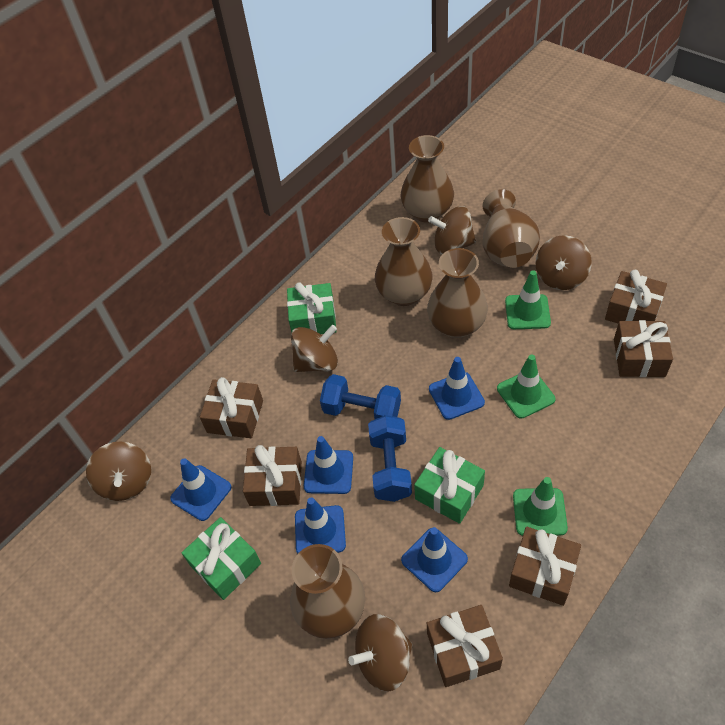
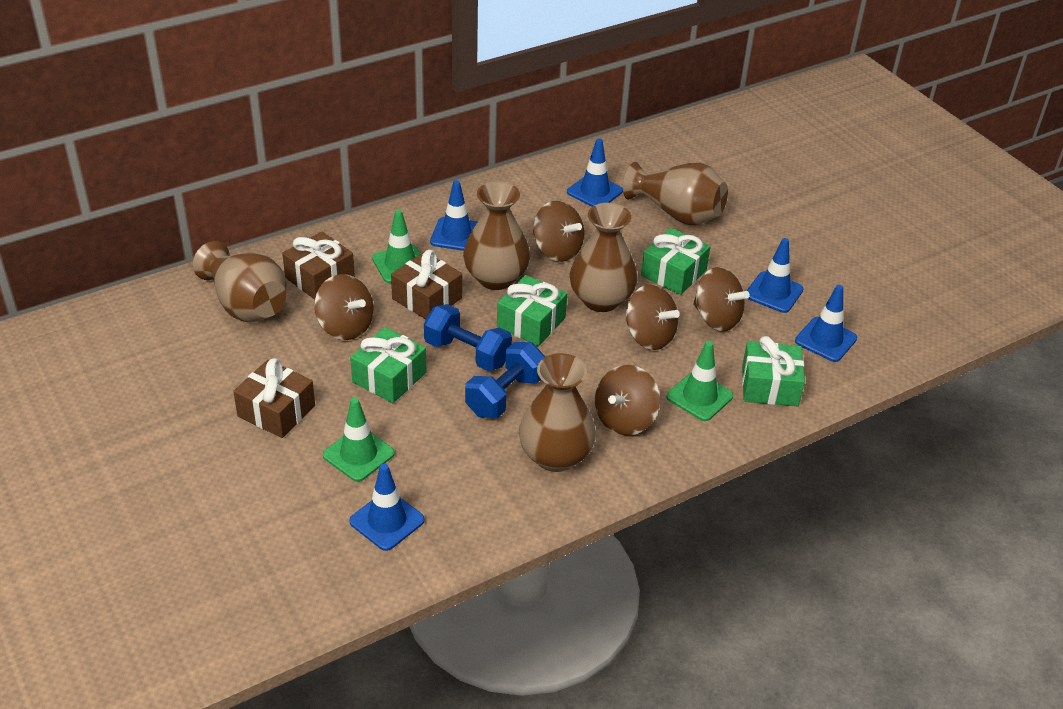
brown gift: [200,377,263,438] [243,445,302,506] [427,605,503,687] [509,527,581,606] [605,270,667,323] [614,320,673,377] = 6 -> [233,358,315,438] [282,231,355,300] [391,250,462,320] = 3
green gift: [182,517,261,600] [287,282,337,334] [414,447,485,524] = 3 -> [350,327,426,403] [497,275,567,346] [641,228,710,295] [742,336,805,406] = 4

